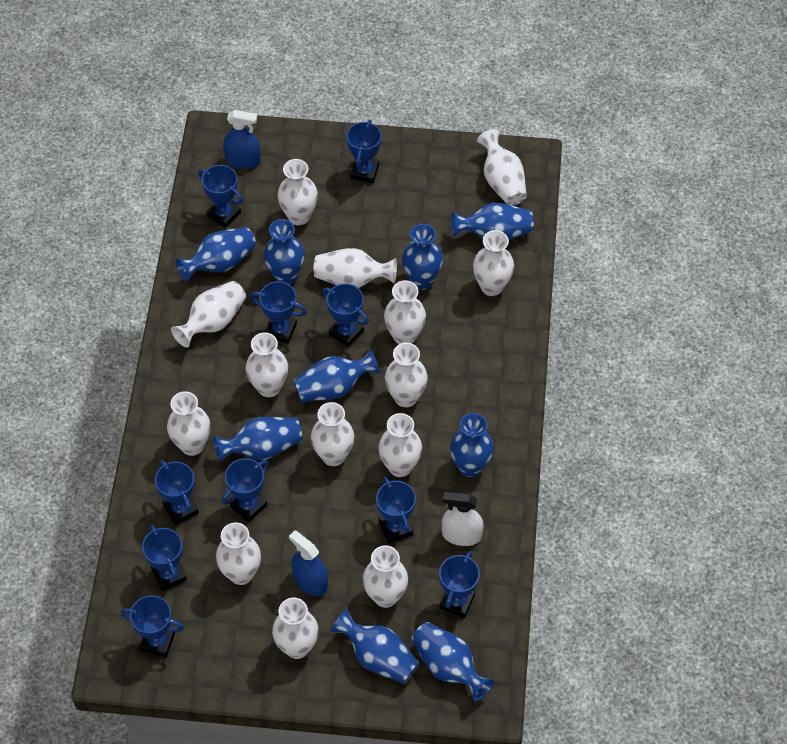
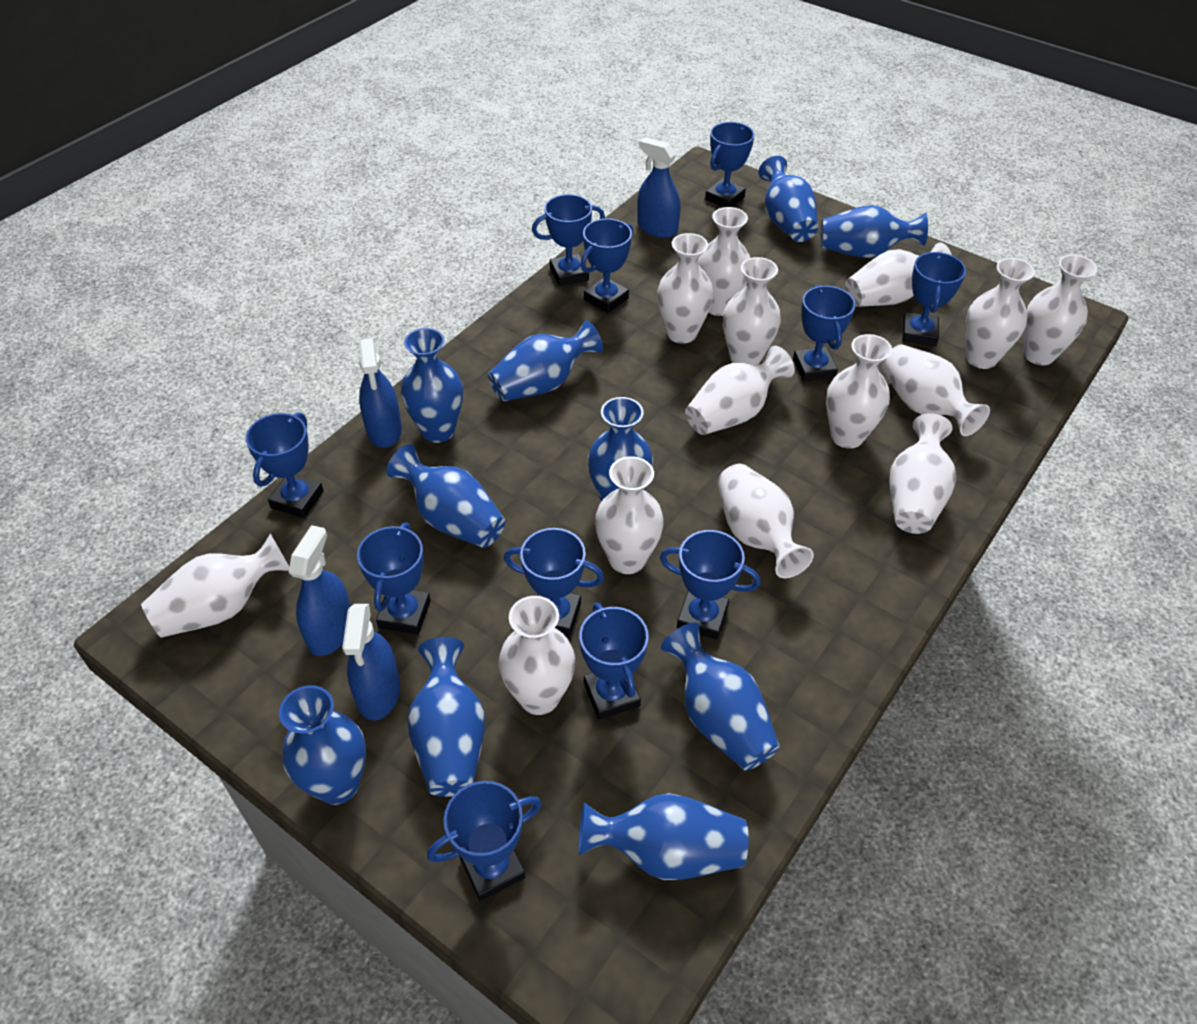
blue spray bottle: [223,110,261,169] [289,530,328,596] = 2 -> [289,525,351,656] [342,604,400,721] [359,338,402,448] [637,137,681,238] = 4
blue trophy: [121,595,184,657] [142,525,187,591] [155,460,199,525] [198,165,243,228] [222,458,269,522] [250,281,307,344] [322,283,369,347] [346,120,382,183] [376,477,416,543] [439,551,480,618] = 10 -> [246,412,324,518] [357,523,431,635] [427,781,542,901] [504,528,604,637] [532,194,605,286] [579,602,649,720] [580,218,633,313] [660,530,761,640] [705,122,754,207] [793,285,855,382] [902,252,966,346] = 11
blue vase: [175,227,256,282] [213,417,302,462] [263,219,305,284] [293,349,380,402] [330,609,419,684] [402,224,443,290] [411,622,494,702] [450,413,494,477] [451,203,533,240] = 9 -> [279,685,366,805] [386,444,505,548] [401,328,463,443] [407,637,485,797] [488,320,603,401] [579,793,748,880] [588,397,653,502] [661,622,780,771] [759,156,818,242] [821,205,928,258] = 10
white spray bottle: [442,492,483,546] = 1 -> none = 0

